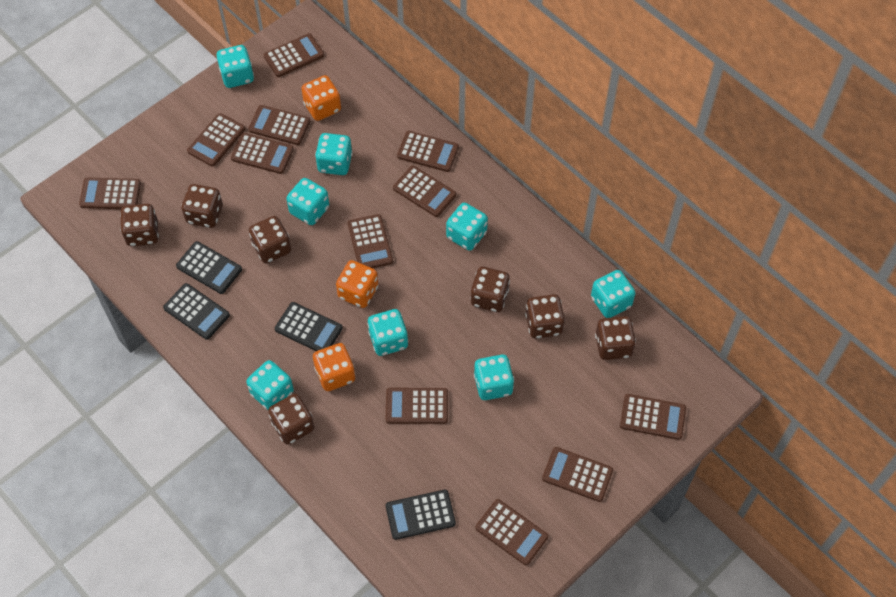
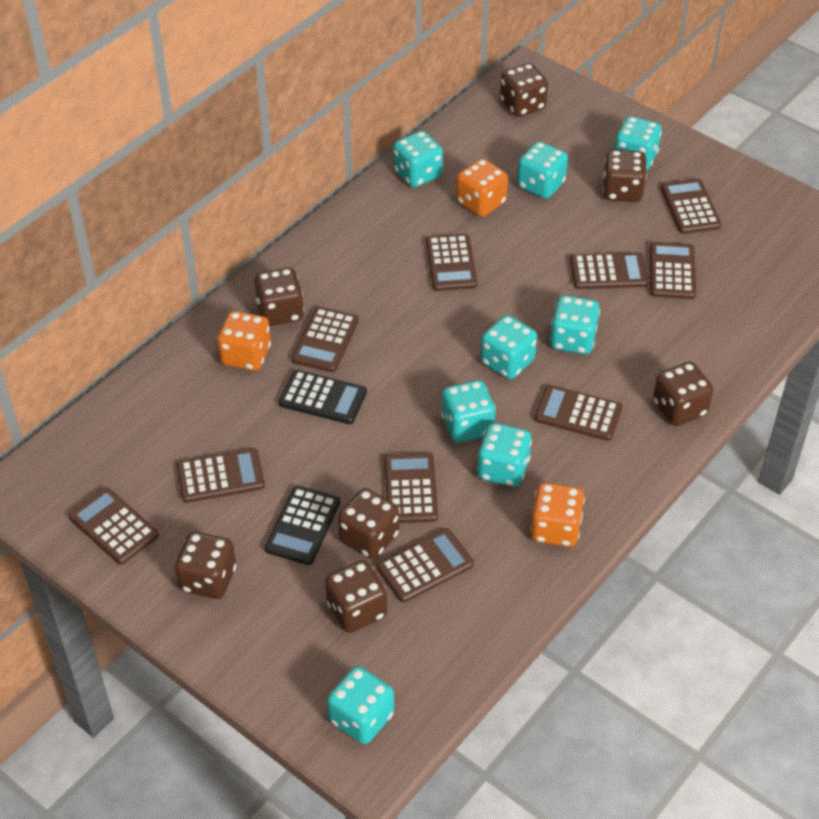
black calculator: [163,283,230,340] [176,241,242,294] [275,302,343,351] [386,489,456,540] = 4 -> [265,486,340,565] [279,370,367,424] = 2
brown calculator: [79,178,141,209] [187,113,245,167] [231,133,294,174] [248,105,310,145] [264,33,324,77] [348,214,393,268] [386,388,448,424] [393,166,456,217] [397,131,459,172] [476,499,548,566] [542,447,613,502] [620,394,686,440] = 12 -> [69,487,159,565] [177,448,265,503] [292,307,359,372] [377,529,474,602] [384,453,438,523] [426,234,477,291] [534,385,622,441] [570,252,648,289] [650,242,696,299] [661,178,721,234] = 10

